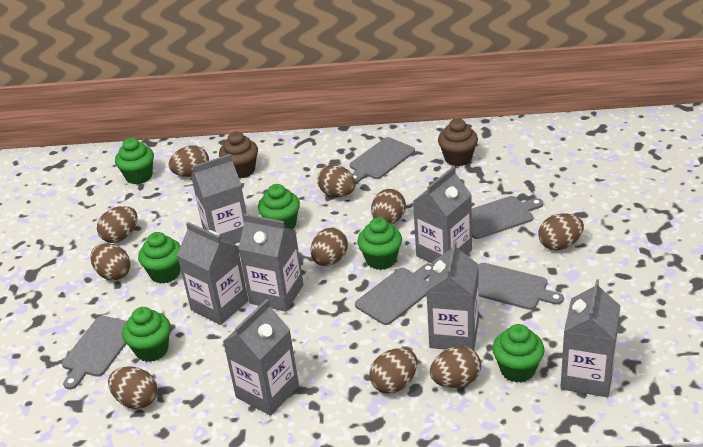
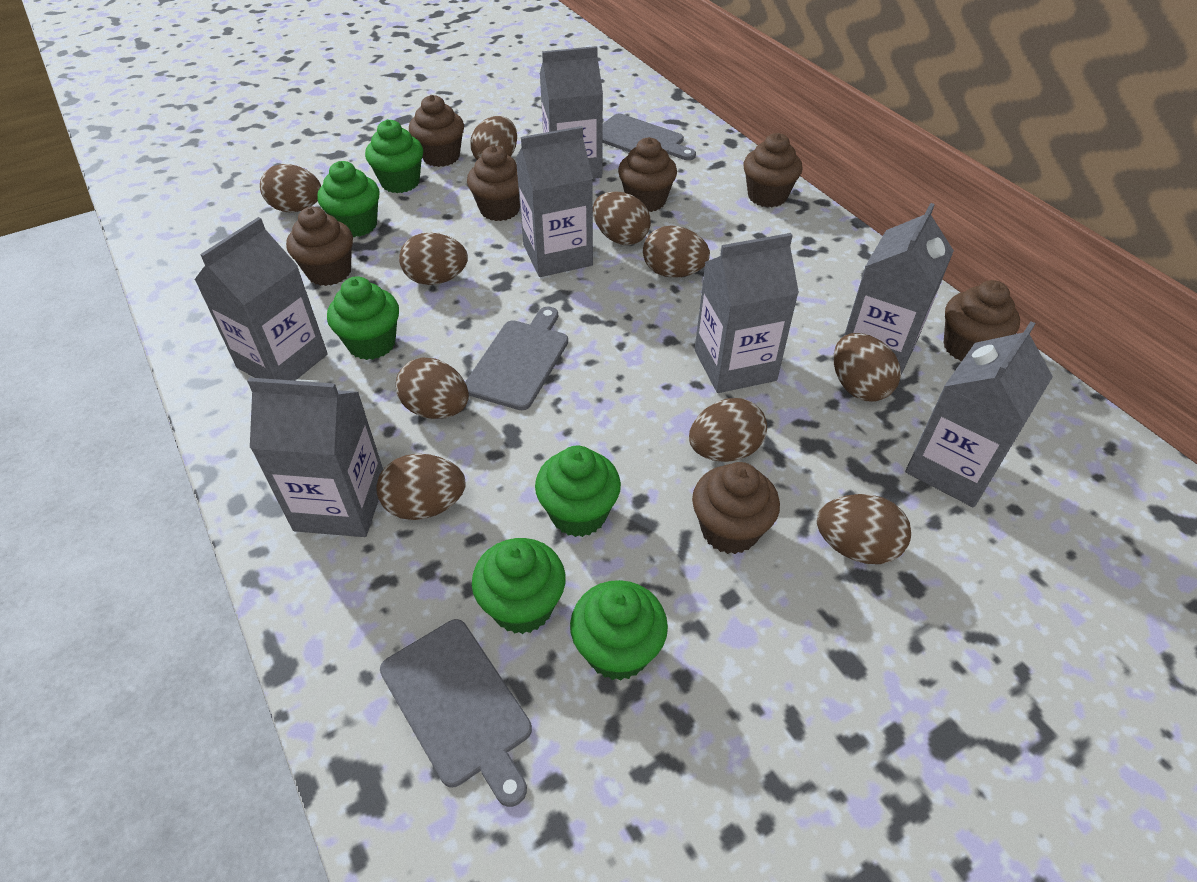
brown cupcake: [219,131,258,178] [438,118,478,166] = 2 -> [286,207,353,286] [409,95,464,167] [467,146,520,221] [618,137,677,212] [692,462,780,554] [743,133,803,207] [944,280,1020,361] = 7
grey cutting board: [62,316,127,389] [350,137,415,183] [355,264,432,325] [472,196,543,239] [478,263,564,310] = 5 -> [380,619,532,807] [465,307,568,410] [602,114,696,160] = 3

